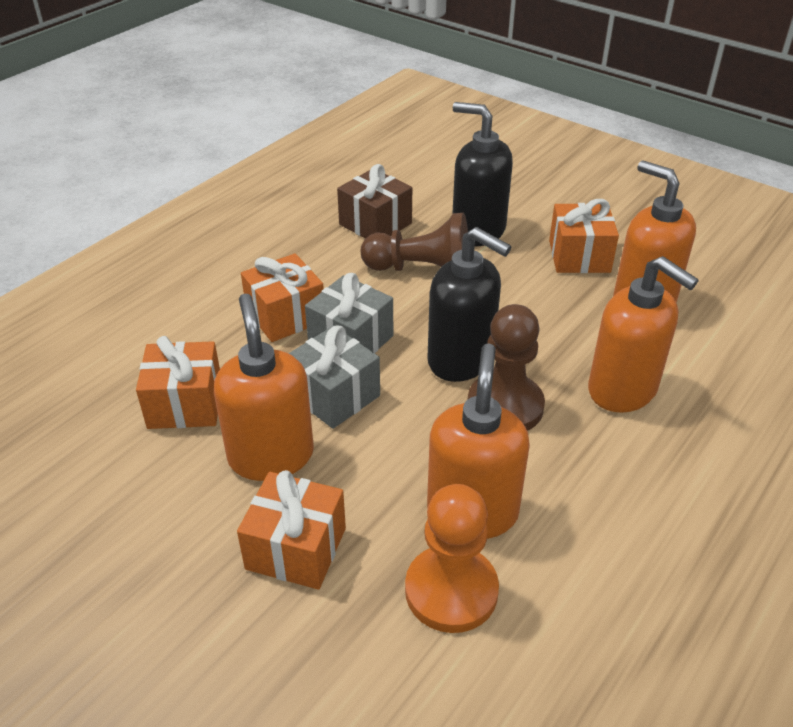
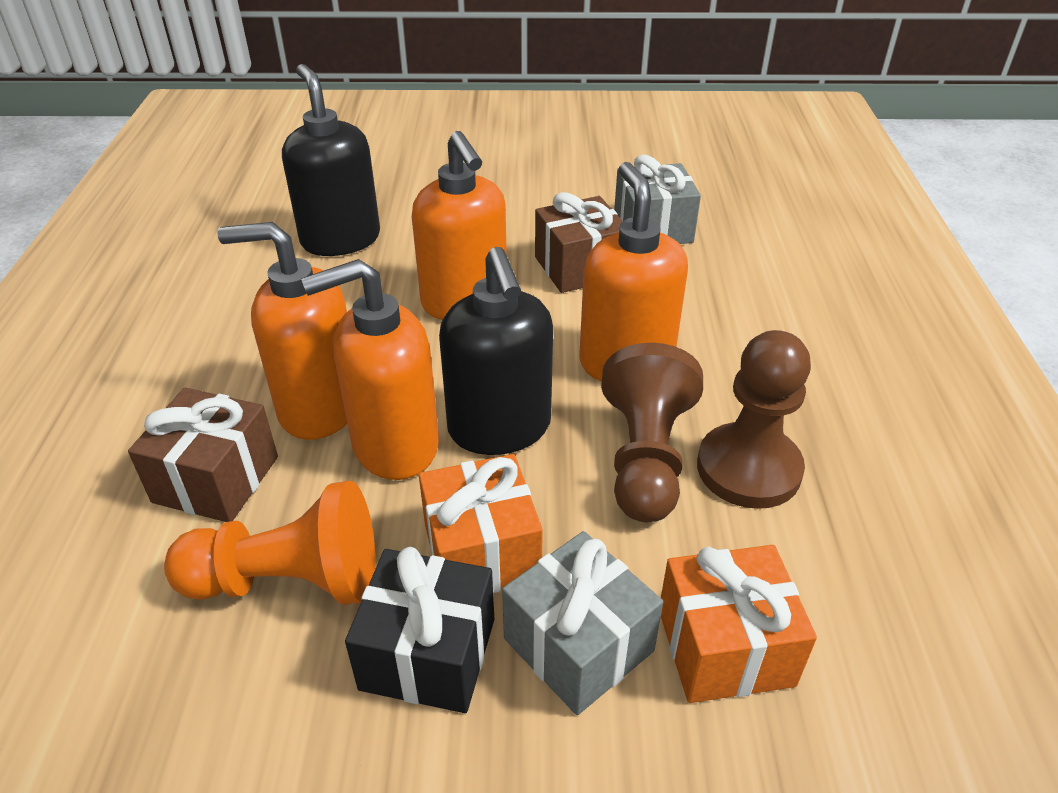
black gift: none = 0 -> [345,547,494,713] = 1
brown gift: [337,164,412,239] = 1 -> [128,388,278,522] [535,192,623,293] = 2
orange gift: [136,336,220,429] [237,470,346,589] [241,253,324,342] [549,199,619,273] = 4 -> [419,454,543,593] [661,545,817,703] = 2

